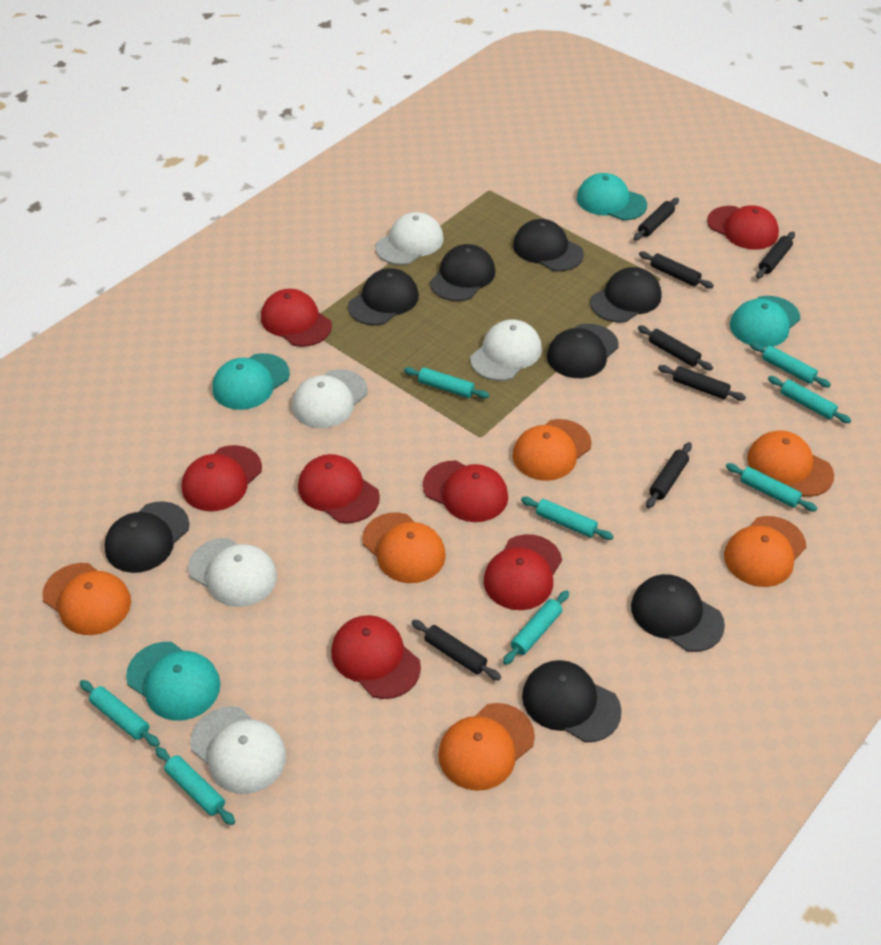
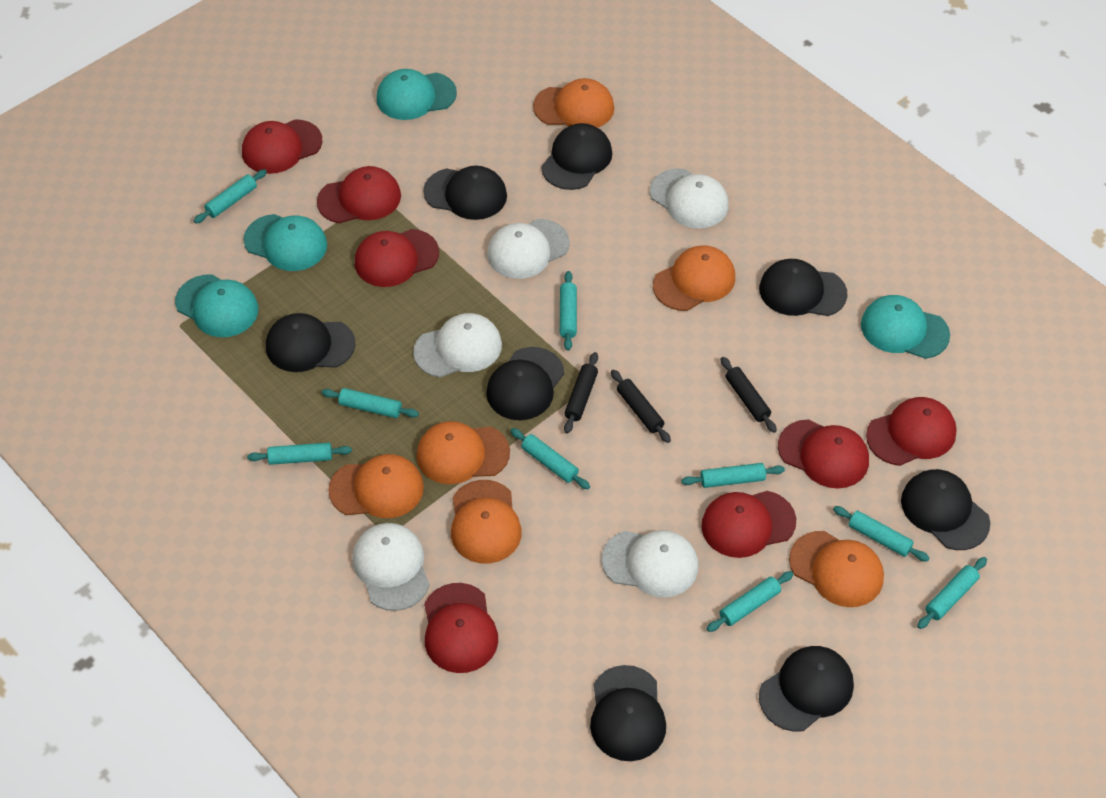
black rolling pin: [411,620,501,680] [634,198,679,241] [638,325,713,370] [639,251,714,289] [646,442,692,508] [658,365,746,401] [756,232,795,279] = 7 -> [564,352,598,434] [611,370,671,443] [721,357,777,433] = 3
turquoise rolling pin: [80,680,160,747] [155,747,235,825] [404,367,489,399] [503,590,569,665] [521,497,614,540] [726,463,817,511] [750,342,831,387] [768,376,851,423] = 8 -> [194,169,267,224] [247,443,352,465] [321,388,419,418] [510,428,590,489] [560,271,577,351] [681,463,785,488] [707,571,794,632] [833,506,930,562] [917,557,987,629] = 9

